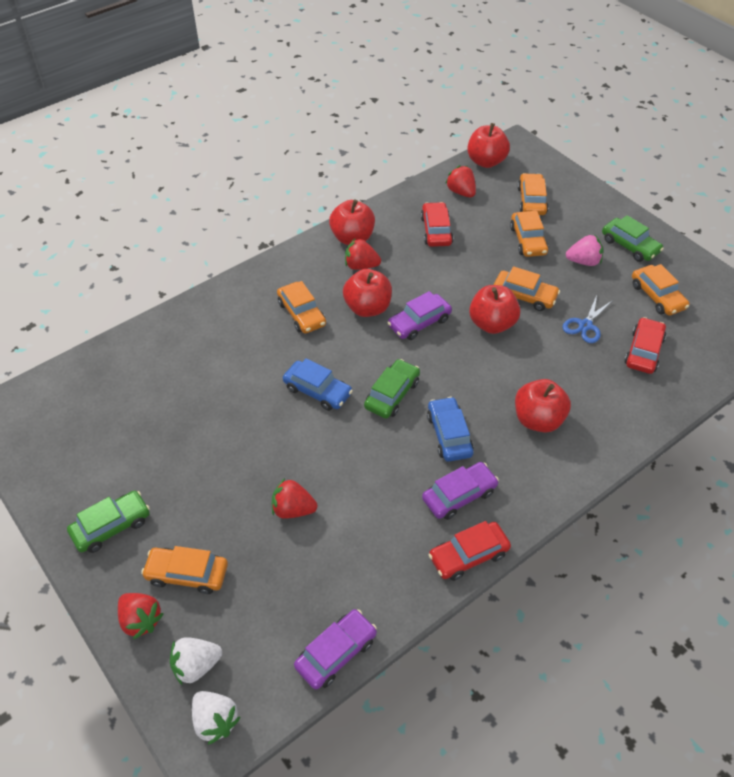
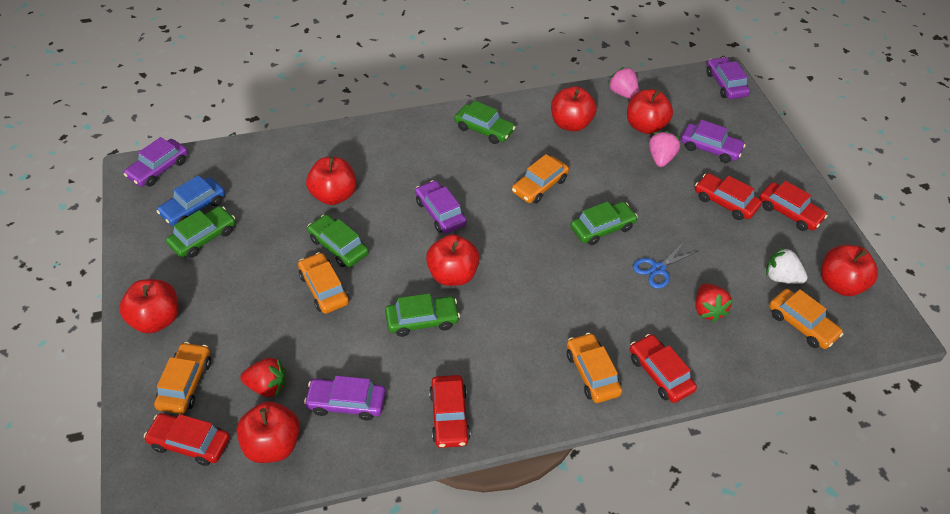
blue car: [283,358,353,411] [427,397,474,462] = 2 -> [156,175,225,226] = 1
green car: [67,490,150,553] [364,359,420,419] [602,215,664,262] = 3 -> [166,206,236,258] [307,214,369,267] [385,293,460,337] [454,101,516,144] [570,201,638,245] = 5
orange car: [141,546,228,594] [277,281,326,334] [494,266,560,311] [510,211,548,257] [517,173,548,215] [632,264,690,316] = 6 -> [154,342,211,414] [298,252,349,314] [512,154,569,204] [567,333,622,403] [769,289,843,349] = 5
pink strawberry: [566,235,603,266] = 1 -> [607,67,639,99] [649,131,680,167] = 2
purple car: [294,609,377,690] [387,291,452,340] [422,462,499,520] = 3 -> [124,137,188,187] [304,376,386,421] [415,180,467,234] [681,120,746,163] [706,57,750,99] = 5
red apple: [329,199,375,245] [343,269,392,317] [467,123,510,168] [469,285,520,334] [515,379,571,433] = 5 -> [119,279,179,334] [236,401,300,463] [306,156,357,205] [426,234,480,286] [551,86,597,131] [627,89,673,134] [821,245,878,296] = 7
red car: [421,202,453,247] [429,521,511,581] [624,317,666,374] = 3 -> [144,413,230,466] [429,375,470,448] [630,334,697,403] [695,173,762,220] [759,181,828,231] = 5
red strawberry: [118,593,163,639] [272,478,318,519] [345,238,381,270] [445,165,476,197] = 4 -> [240,358,286,397] [695,283,733,322] = 2
white strawberry: [170,637,222,685] [192,691,241,745] = 2 -> [766,247,808,284] = 1

